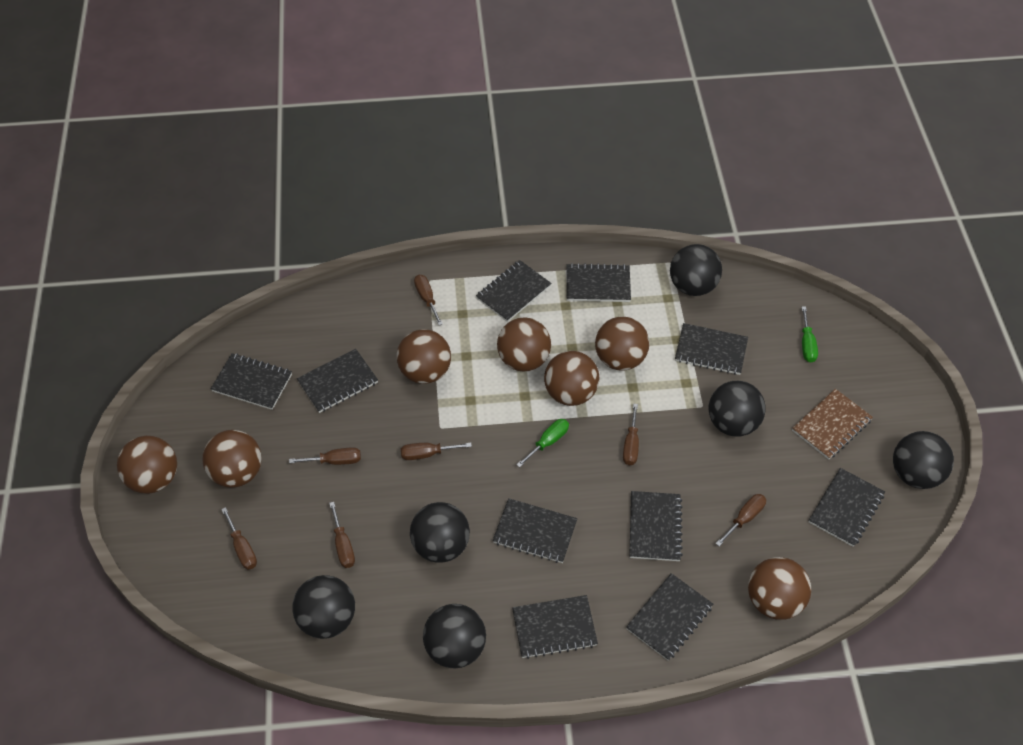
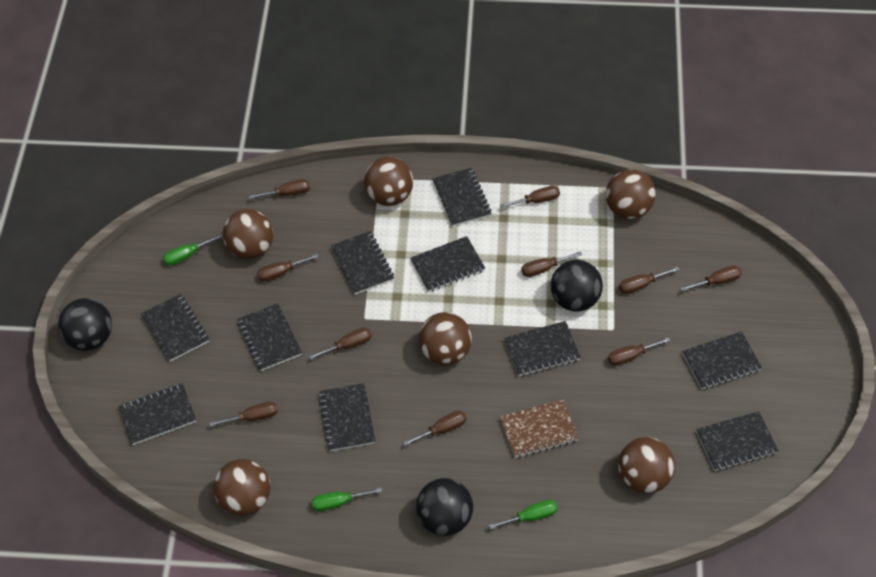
black ball: [292,575,355,639] [410,502,470,563] [423,604,486,669] [670,244,722,296] [709,381,766,437] [893,431,954,489] = 6 -> [58,298,112,351] [416,478,473,536] [551,260,603,312] = 3
brown ball: [117,436,177,494] [203,430,262,488] [397,329,451,384] [497,317,551,372] [544,351,599,406] [595,316,649,371] [748,557,811,620] = 7 -> [213,459,270,516] [223,209,273,259] [364,157,413,206] [419,312,471,365] [605,169,656,219] [618,437,675,494] = 6
brown screwdriver: [221,507,257,570] [289,447,361,465] [329,502,355,568] [401,443,472,460] [414,275,443,325] [623,404,639,465] [715,494,766,546] = 7 -> [210,402,278,427] [249,179,310,199] [257,254,319,282] [309,328,372,359] [403,411,466,446] [500,186,560,208] [521,251,582,277] [608,337,671,366] [619,267,679,294] [681,266,742,291] = 10
green screwdriver: [516,419,569,468] [802,307,818,363] = 2 -> [163,234,223,266] [312,488,382,511] [489,500,558,529] = 3

